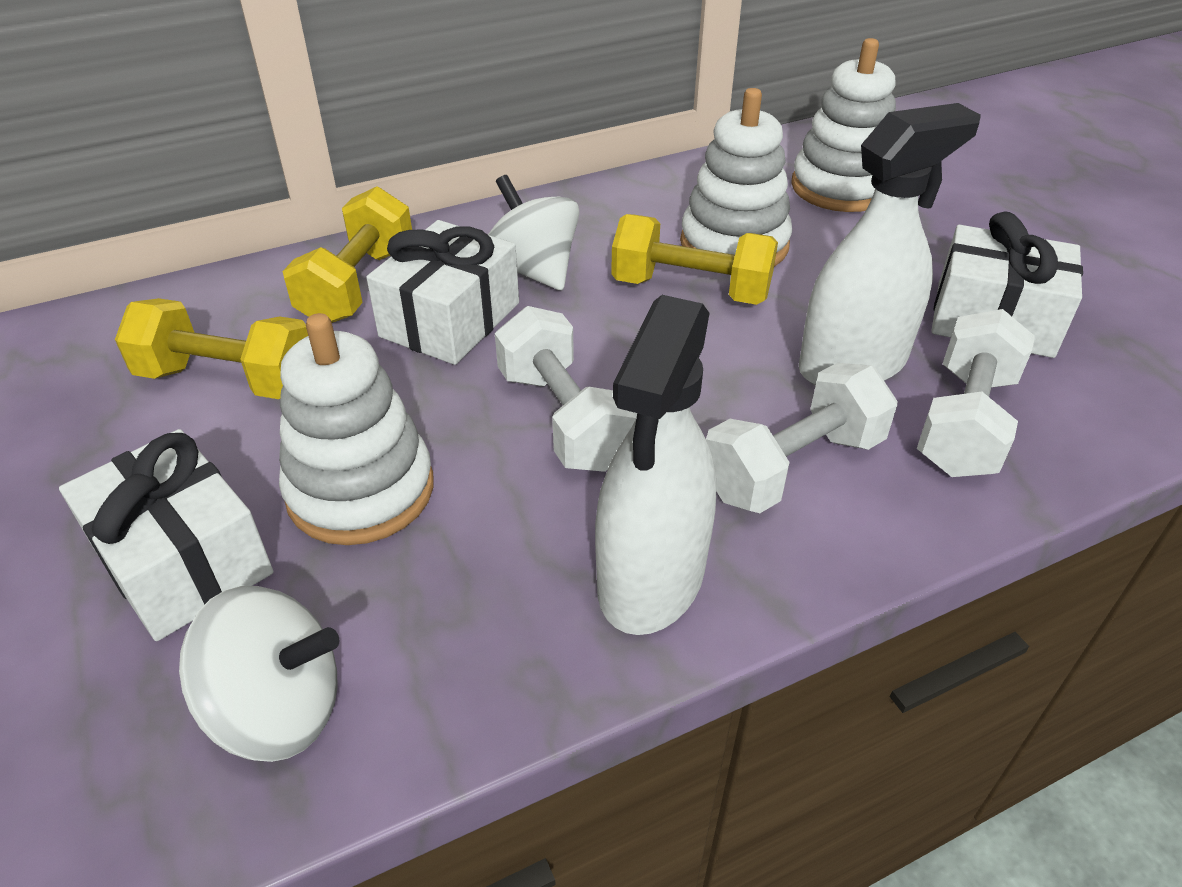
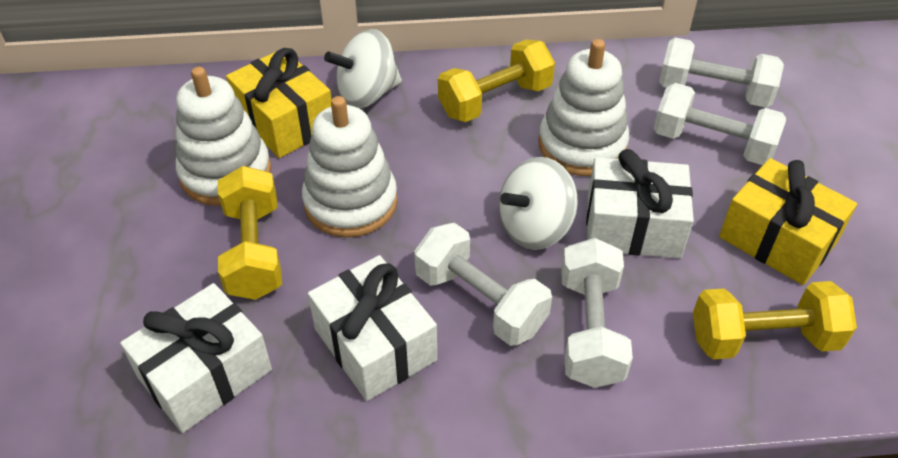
white dumbbell: [495,306,637,472] [706,363,897,513] [917,309,1035,477] = 3 -> [414,223,552,346] [561,238,633,388] [654,83,786,165] [659,37,784,108] = 4
white spray bottle: [595,295,717,635] [798,103,981,386] = 2 -> none = 0
yellow gift: none = 0 -> [226,48,332,158] [719,158,857,285] = 2

